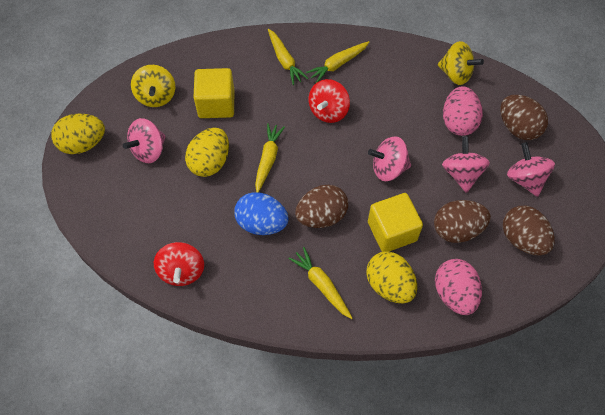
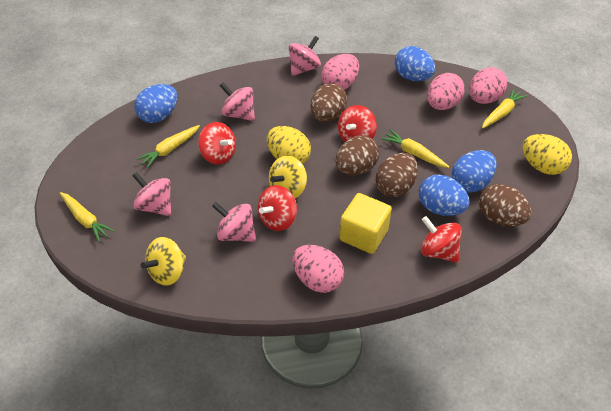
blue egg: [234,192,289,235] = 1 -> [134,84,178,123] [395,46,435,81] [419,175,470,216] [452,150,497,193] = 4
pink egg: [435,259,482,315] [443,86,483,136] = 2 -> [292,245,344,293] [321,54,359,90] [427,73,465,110] [469,67,507,104] = 4
red spinning top: [154,242,204,286] [309,79,350,123] = 2 -> [198,122,236,165] [258,185,297,231] [338,105,377,142] [421,216,462,263] = 4
yellow cube: [193,68,234,118] [368,193,423,252] = 2 -> [340,193,392,254] = 1
yellow egg: [51,114,105,154] [185,128,229,177] [366,251,417,304] = 3 -> [267,126,311,164] [523,134,572,175] = 2

